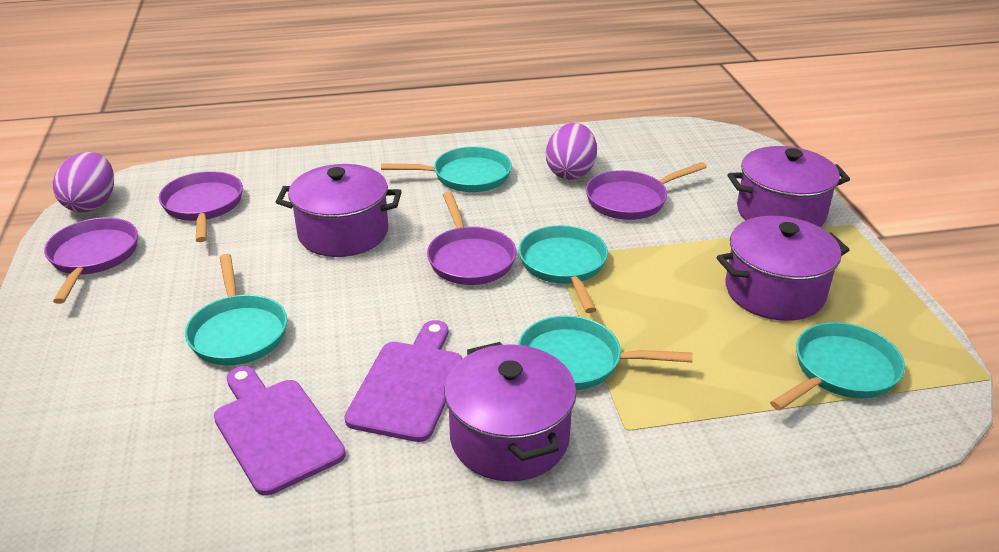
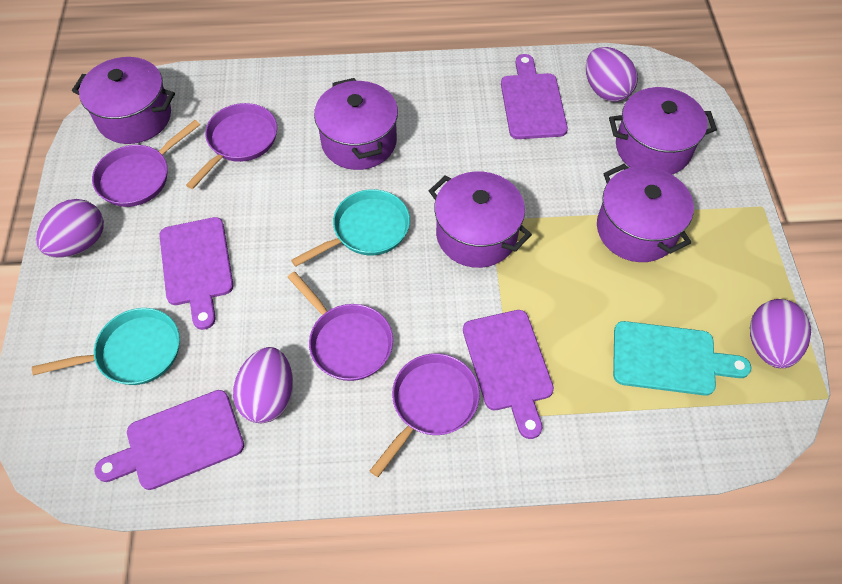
purple cutting board: [214,366,346,496] [344,320,463,442] = 2 -> [95,390,244,490] [159,217,233,330] [463,310,554,439] [501,54,568,139] = 4
purple egg: [53,152,114,213] [546,123,597,180] = 2 -> [36,199,104,258] [233,347,293,423] [586,47,638,102] [750,299,811,368] = 4
purple pot: [276,164,402,257] [444,342,576,481] [717,216,849,321] [728,146,850,227] = 4 -> [72,57,175,144] [314,78,398,170] [429,171,532,268] [597,164,694,262] [609,87,717,174] = 5
turquoise cutting board: none = 0 -> [613,321,751,396] = 1
turquoise pan: [185,254,287,365] [381,146,512,192] [518,225,608,313] [518,316,693,390] [770,322,905,411] = 5 -> [32,308,180,385] [291,189,410,267] = 2

